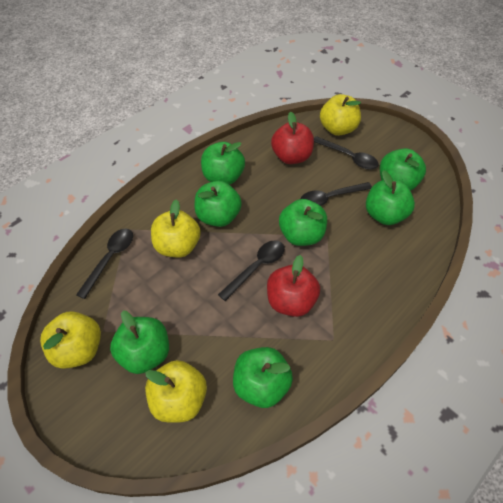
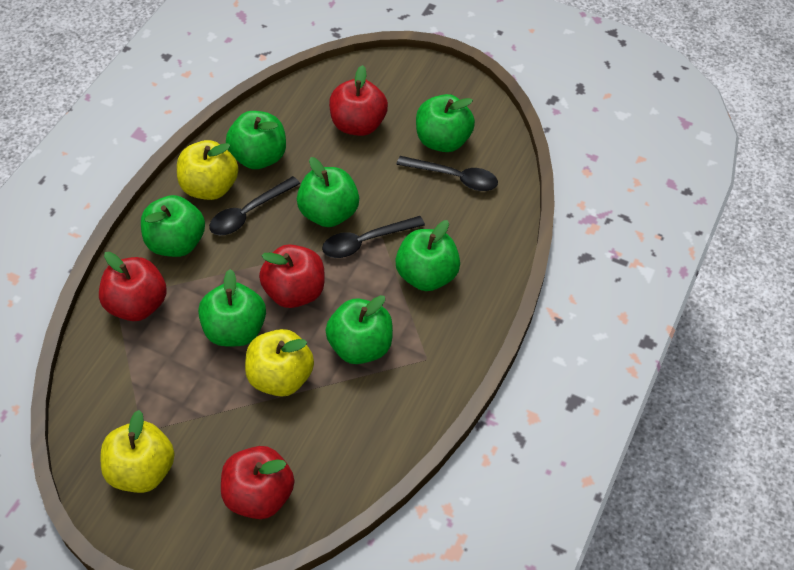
black spoon: [76,228,133,299] [218,240,285,301] [301,182,372,206] [314,136,379,169] = 4 -> [209,176,300,235] [322,216,425,258] [396,156,498,191] = 3
red apple: [267,255,320,317] [271,112,314,164] = 2 -> [99,252,167,321] [221,446,294,519] [259,244,325,308] [329,65,388,136] = 4
yellow apple: [40,311,101,369] [145,360,207,423] [151,199,201,258] [320,94,361,136] = 4 -> [101,410,175,493] [177,140,238,200] [245,329,314,397] = 3

